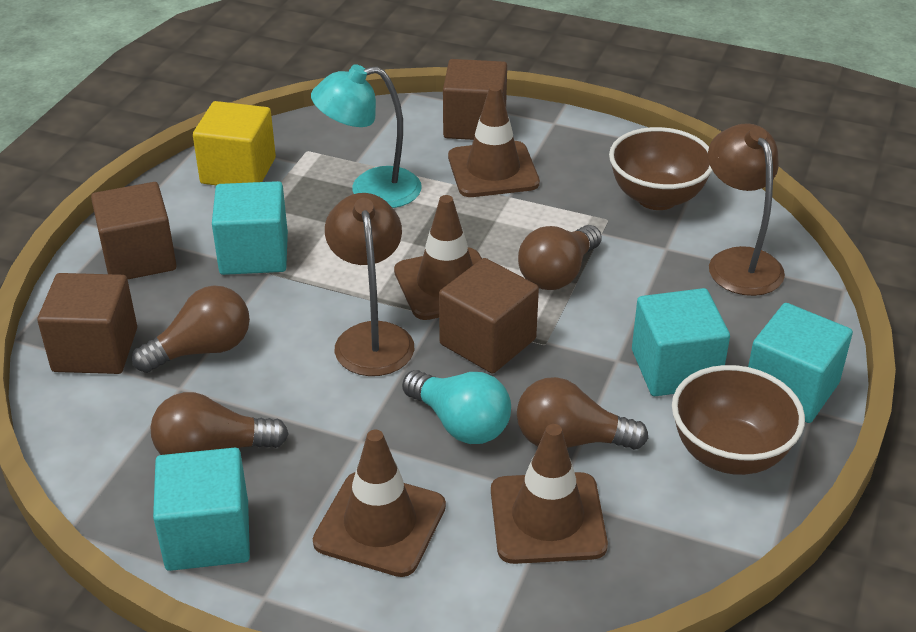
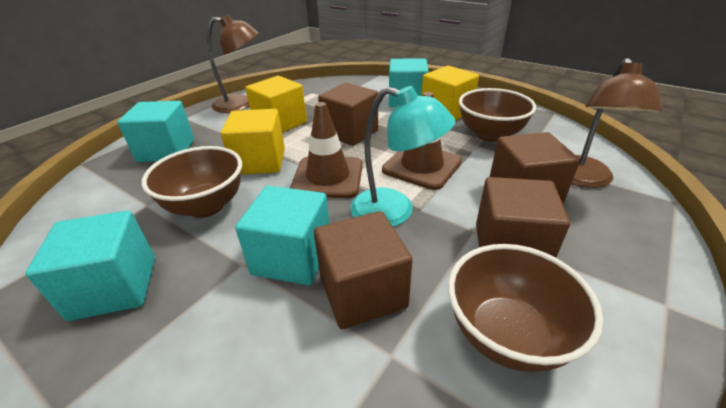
brown bowl: [609,127,713,210] [672,365,805,475] = 2 -> [142,146,242,218] [448,244,603,372] [459,88,536,142] = 3
brown light bulb: [132,285,250,373] [151,392,288,455] [517,377,648,450] [518,225,602,290] = 4 -> none = 0
brown traffic cone: [313,430,446,577] [394,195,482,320] [448,85,540,197] [491,424,608,564] = 4 -> [290,102,363,198] [382,92,462,190] = 2
turquoise light bulb: [402,370,511,444] = 1 -> none = 0
yellow cube: [193,101,276,185] = 1 -> [221,109,285,174] [245,76,307,133] [421,66,479,121] = 3

